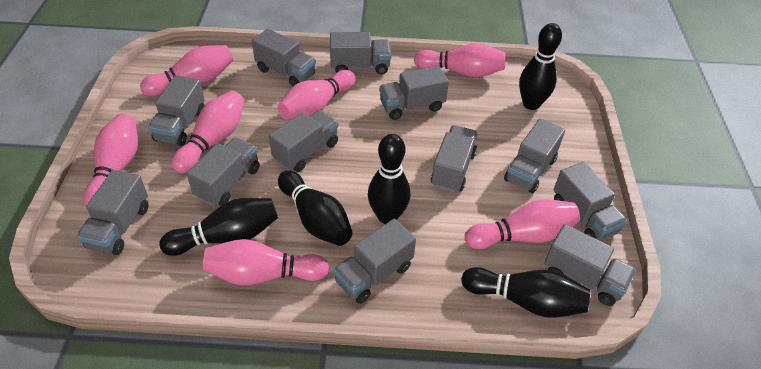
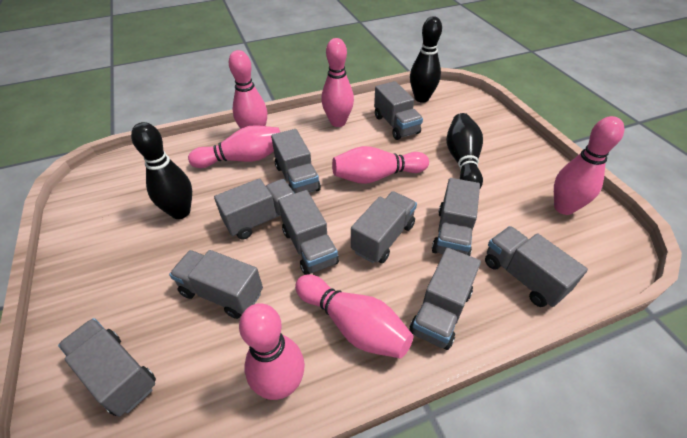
black bowling pin: [159,198,278,256] [278,170,353,246] [368,134,410,224] [461,267,590,318] [519,23,562,110] = 5 -> [131,122,192,219] [410,16,442,103] [446,113,483,188] = 3
grey truck: [77,170,149,255] [148,75,205,146] [186,137,259,206] [252,29,316,87] [269,110,338,172] [330,32,391,75] [333,219,416,304] [379,66,449,120] [431,125,478,193] [504,119,565,193] [544,224,636,306] [554,162,628,241] = 12 -> [58,318,156,417] [169,250,263,319] [214,178,295,239] [271,129,321,193] [278,190,339,275] [351,191,417,263] [374,81,423,140] [409,248,481,350] [432,178,480,256] [485,226,588,307] = 10

